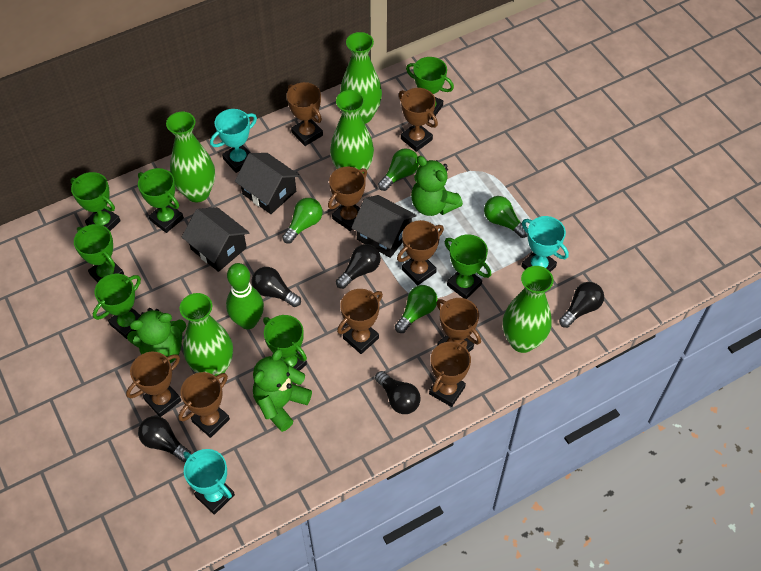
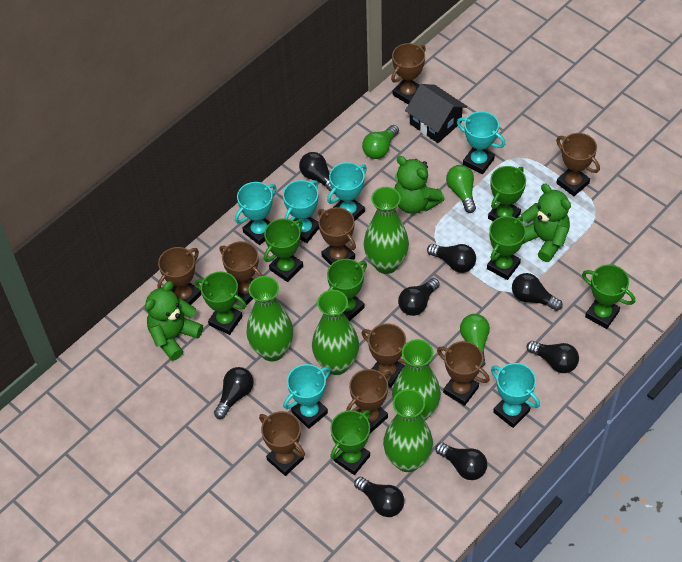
black house: [182,207,250,272] [235,153,300,214] [351,195,417,258] = 3 -> [405,84,467,143] = 1
black light bulb: [138,416,191,462] [251,267,301,307] [336,244,381,289] [375,371,421,414] [559,282,604,328] = 5 -> [214,367,254,419] [299,152,334,194] [354,477,404,517] [398,278,440,316] [427,244,476,273] [435,442,487,480] [512,273,563,311] [526,341,579,373] = 8
green bowling pin: [226,263,264,329] = 1 -> none = 0
green light bulb: [282,198,323,243] [378,148,419,191] [395,285,438,333] [484,196,528,238] = 4 -> [362,125,399,159] [446,165,476,213] [460,314,490,368] = 3
turquoise trophy: [183,449,235,515] [210,109,257,173] [521,216,569,272] = 3 -> [235,182,277,245] [283,180,319,243] [283,364,331,429] [327,162,367,221] [457,111,505,174] [491,363,540,428] = 6

